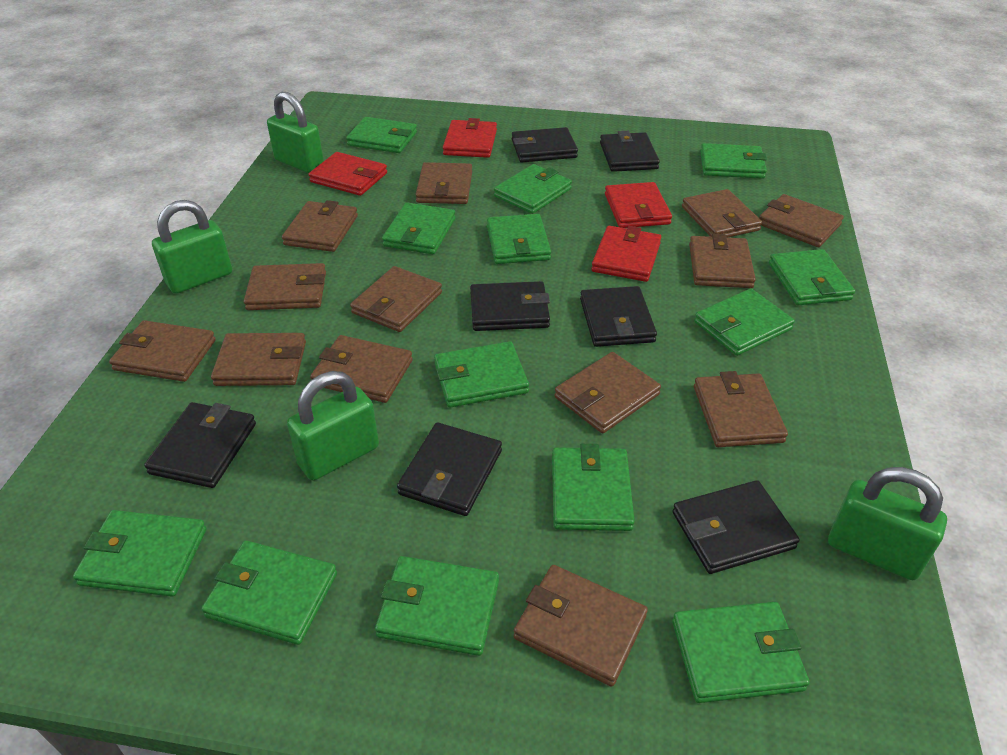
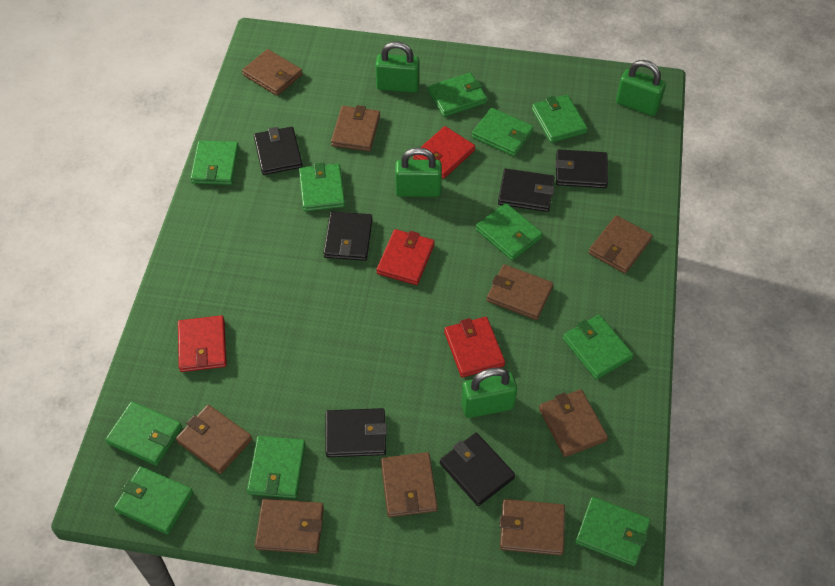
black wallet: [144,402,256,488] [397,422,502,516] [470,281,550,331] [512,127,578,162] [580,286,657,347] [600,131,660,172] [673,480,800,574] = 7 -> [254,127,303,175] [323,212,373,261] [326,408,387,457] [440,433,515,506] [498,169,555,212] [555,149,608,188] = 6
brown wallet: [109,320,216,382] [211,333,306,386] [244,263,326,310] [282,200,358,252] [310,335,413,403] [350,266,442,332] [415,162,472,204] [514,565,648,687] [555,352,661,433] [682,189,762,237] [689,234,756,288] [694,371,788,447] [759,194,844,247] = 13 -> [176,405,252,474] [242,49,303,96] [255,499,324,554] [331,105,380,151] [381,452,438,517] [487,264,553,320] [500,499,565,556] [539,389,608,457] [589,215,653,273] = 9
green wallet: [73,510,207,597] [202,541,337,645] [346,117,417,153] [375,556,499,656] [382,203,456,254] [434,341,529,408] [487,214,551,264] [494,164,572,214] [552,444,635,531] [672,602,810,703] [694,289,795,356] [700,143,767,179] [769,249,855,305] = 13 -> [105,401,182,466] [114,466,193,535] [190,141,239,185] [247,436,306,498] [299,163,345,212] [428,73,487,117] [472,108,534,156] [476,203,542,260] [532,95,588,143] [563,315,633,379] [575,497,651,566] = 11

